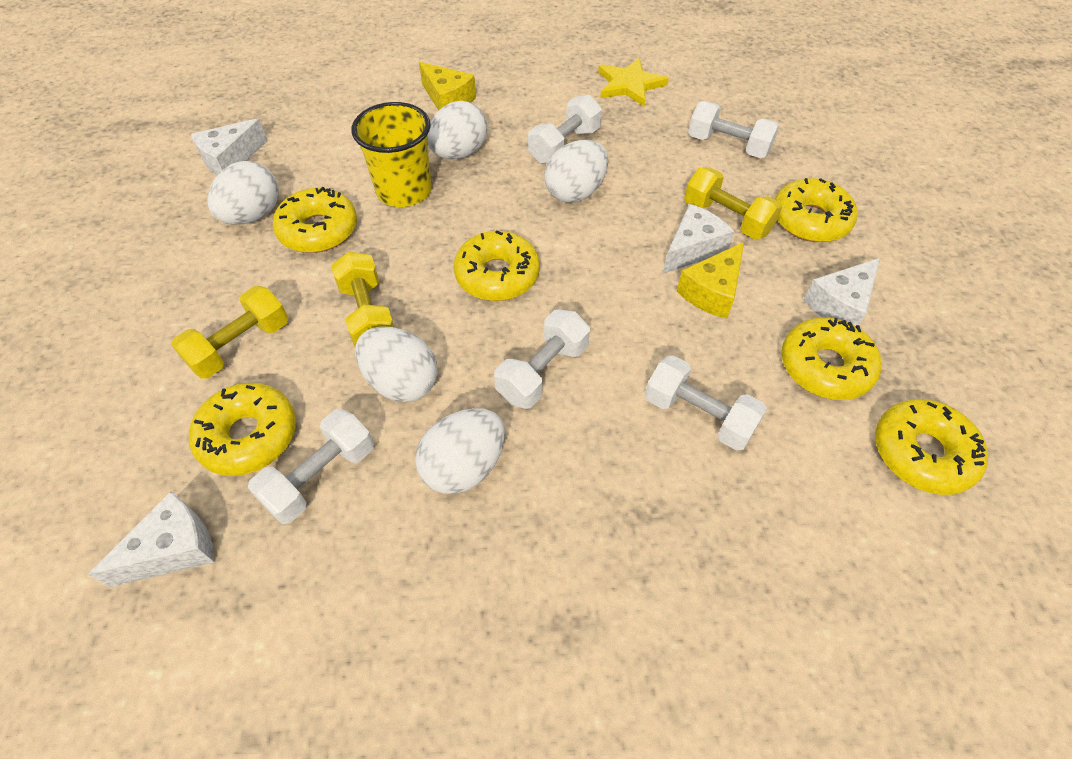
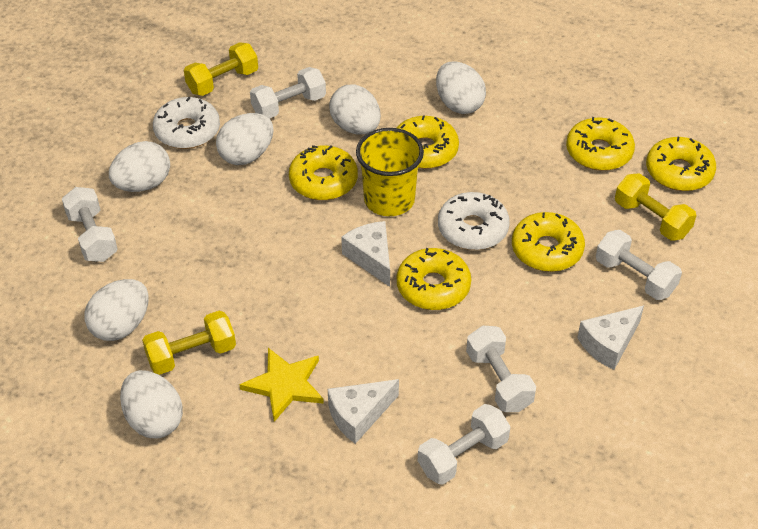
white cheese: [88,491,215,587] [191,118,268,175] [663,204,734,274] [803,258,880,326] = 4 -> [328,379,399,444] [341,221,390,287] [577,305,644,370] = 3
white donut: none = 0 -> [153,97,220,149] [438,192,510,250] = 2
white egg: [208,161,279,224] [355,326,438,402] [415,408,505,494] [428,101,487,159] [545,140,608,203] = 5 -> [84,279,149,341] [109,141,170,192] [120,370,183,439] [216,113,274,165] [329,85,381,135] [436,61,486,114] = 6
yellow cheese: [419,62,476,111] [677,242,744,319] = 2 -> none = 0

